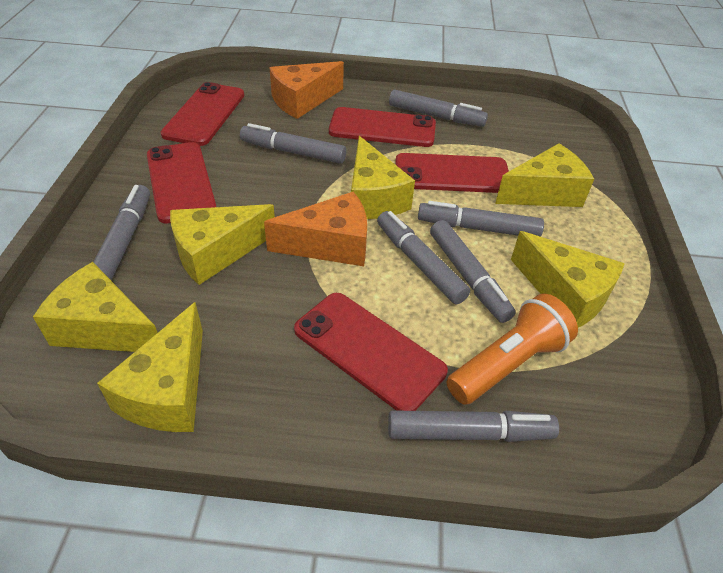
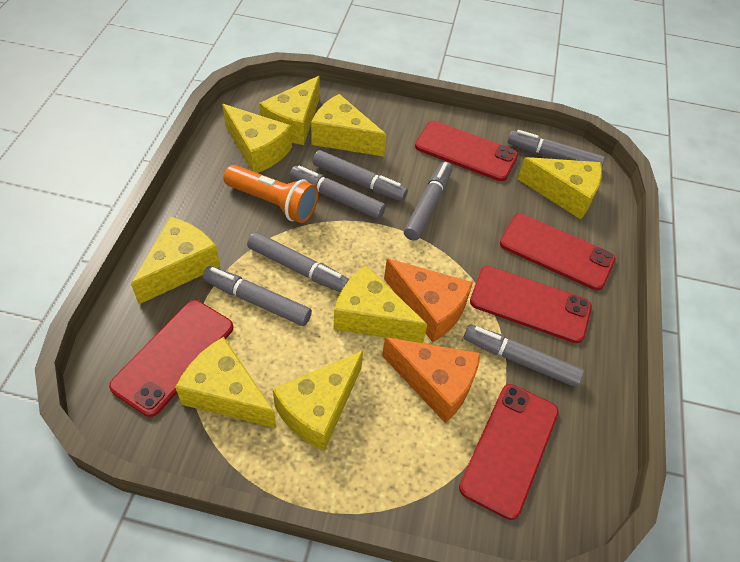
yellow cheese: [33,262,157,352] [97,302,203,432] [170,204,275,285] [351,136,415,219] [495,143,594,207] [511,231,625,328] = 6 -> [131,216,220,304] [175,337,276,428] [222,104,292,173] [259,76,320,145] [273,351,363,451] [311,94,386,157] [334,265,427,343] [517,157,602,219] = 8

